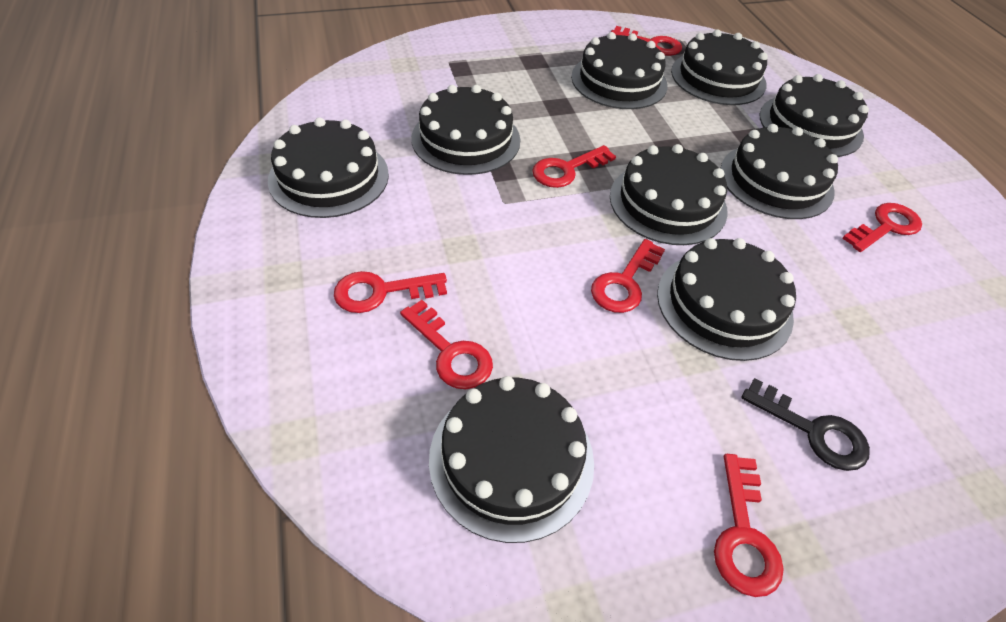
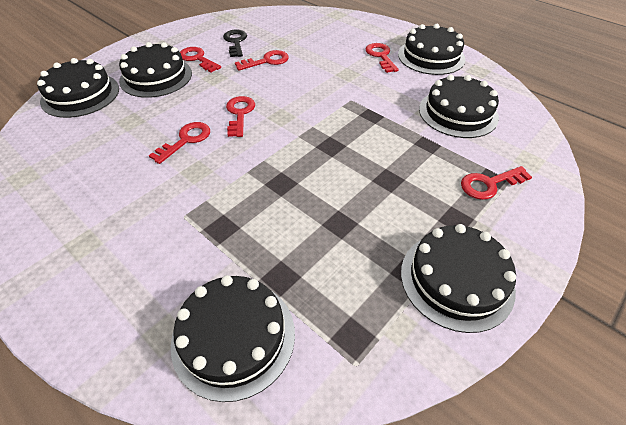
black cake: [268,117,389,218] [411,85,520,175] [429,376,594,543] [571,32,668,109] [610,144,728,245] [657,238,796,361] [671,29,768,105] [721,124,838,219] [760,74,869,157] = 9 -> [37,58,119,118] [119,42,192,98] [171,275,295,402] [398,24,465,75] [401,224,516,333] [419,75,499,138] = 6
red key: [334,271,447,313] [400,300,493,389] [532,145,616,188] [591,239,665,313] [611,26,682,56] [714,454,784,597] [842,203,922,252] = 7 -> [149,122,210,164] [180,47,221,73] [226,96,255,137] [235,50,289,71] [366,43,399,73] [461,166,532,200] = 6

